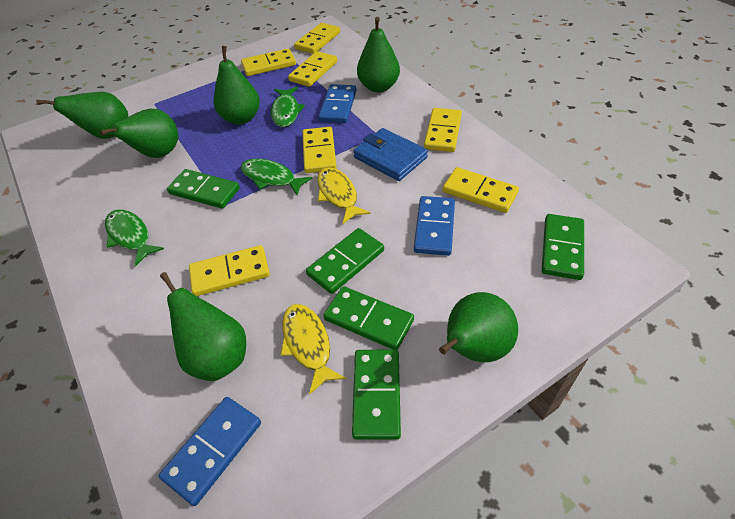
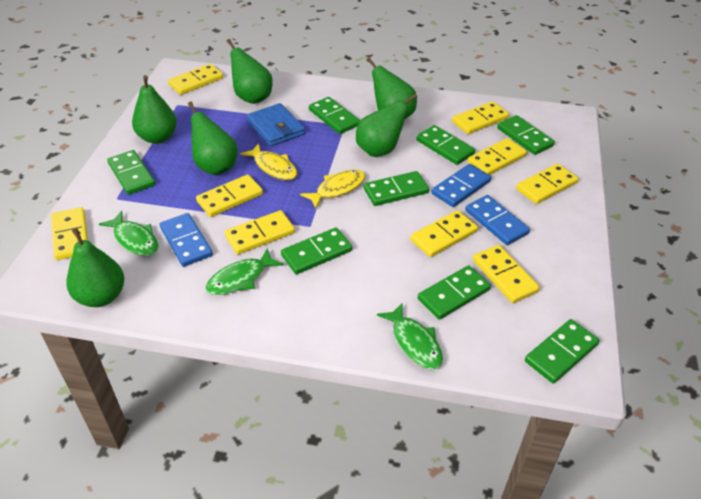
green domino: [167,169,240,209] [306,228,384,294] [323,286,414,350] [352,349,401,440] [542,214,584,280] = 5 -> [107,150,155,195] [281,228,352,274] [309,97,360,134] [364,171,429,206] [416,125,475,165] [418,265,491,319] [497,115,555,155] [525,319,599,384] = 8
yellow domino: [189,245,270,296] [241,49,296,76] [288,51,337,87] [294,23,340,54] [302,127,337,173] [424,108,462,152] [443,167,519,213] = 7 -> [51,207,88,260] [168,64,223,95] [196,175,263,217] [224,210,295,254] [410,210,478,257] [452,101,509,134] [467,138,527,175] [473,245,540,303] [516,164,578,204] = 9

